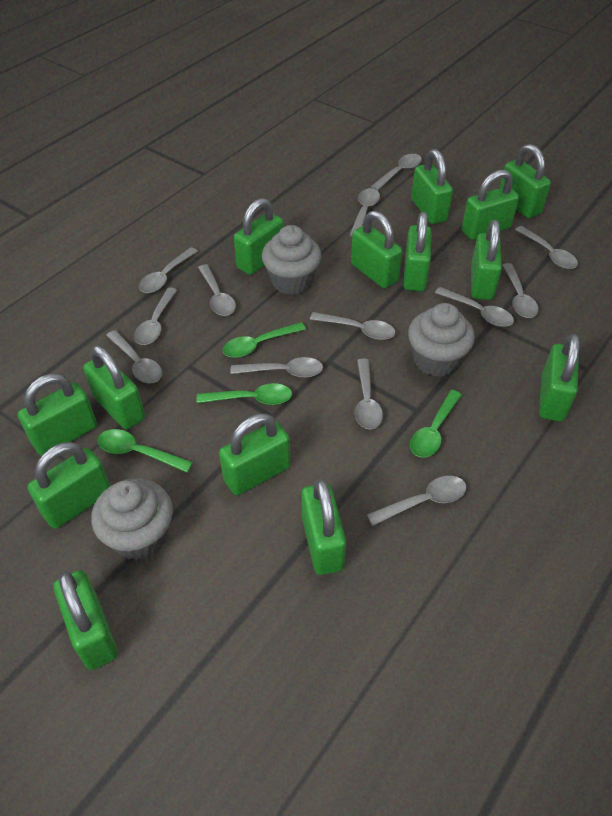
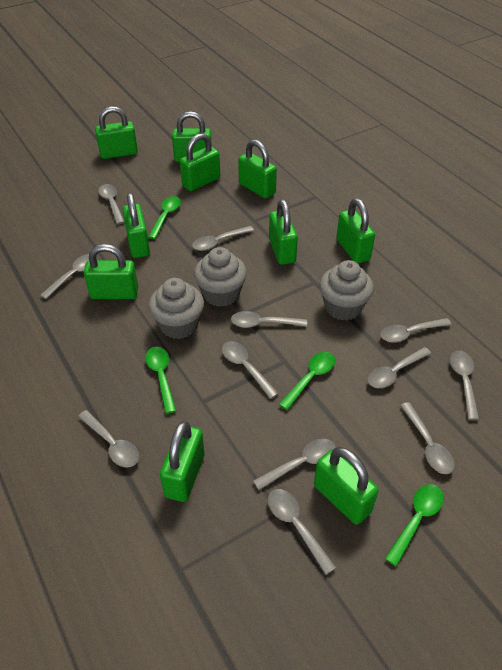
green padlock: [18,374,97,456] [27,442,110,529] [53,570,118,670] [83,345,145,430] [219,414,290,495] [234,198,284,275] [302,479,346,575] [351,211,403,288] [403,212,432,291] [411,149,453,224] [462,170,519,240] [471,220,502,300] [500,144,551,218] [539,334,580,422] = 14 -> [84,244,138,299] [95,106,138,159] [123,193,150,258] [160,421,205,502] [172,111,212,162] [180,133,220,191] [238,140,277,199] [269,199,298,265] [314,447,379,525] [336,198,375,263] = 10
grey spoon: [106,330,162,383] [134,287,177,345] [139,247,198,293] [198,264,236,316] [230,357,323,378] [310,312,396,340] [350,188,380,236] [355,359,383,429] [367,476,467,526] [371,154,422,191] [435,287,514,327] [502,263,539,318] [515,226,578,269] = 13 -> [40,254,97,299] [78,410,139,468] [98,184,125,224] [192,226,254,251] [222,341,279,399] [231,311,307,328] [253,439,336,490] [268,489,336,575] [368,347,431,388] [380,318,452,343] [400,402,455,474] [450,350,479,420] = 12

